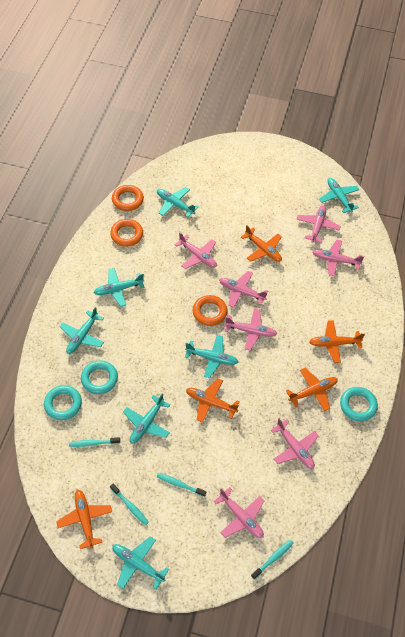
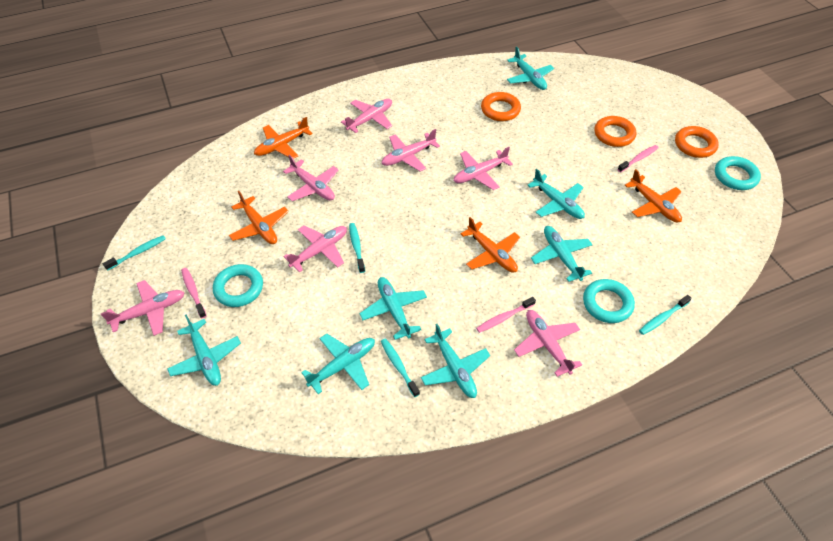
orange plane: [56,490,112,549] [186,378,240,423] [241,225,282,262] [286,368,338,411] [309,320,365,363] = 5 -> [229,191,289,244] [254,117,313,159] [461,217,520,273] [625,169,682,223] = 4
pink toothbrush: none = 0 -> [181,268,207,318] [476,297,536,333] [617,145,659,172] = 3

